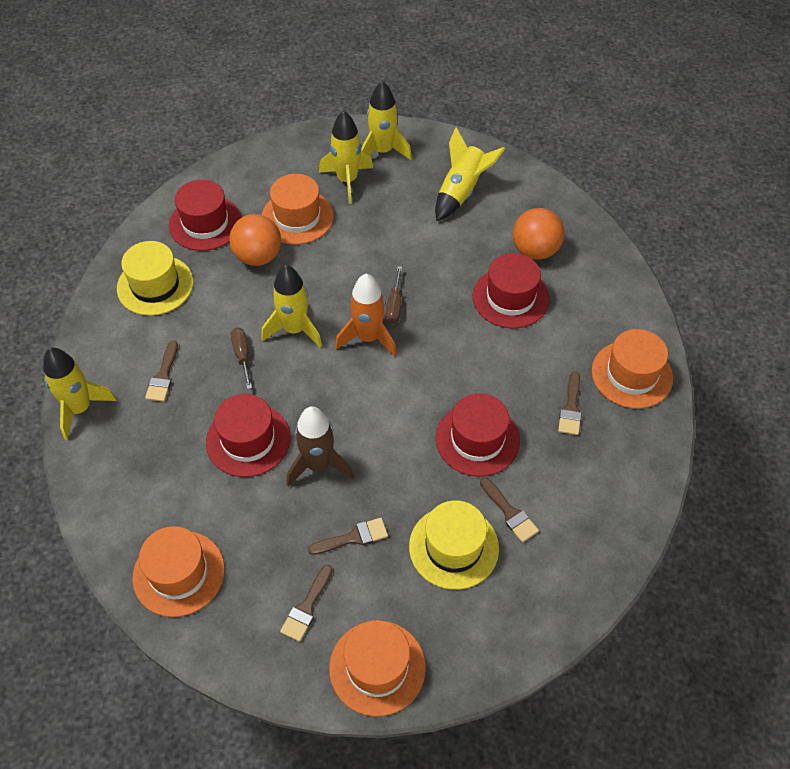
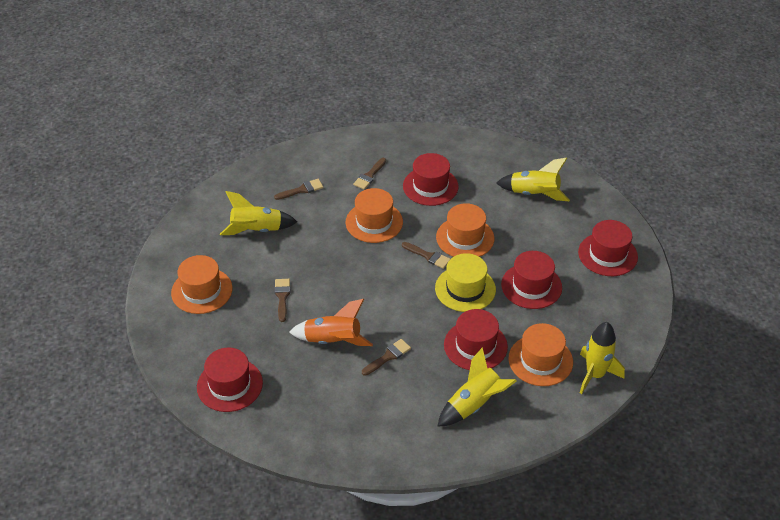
brown rocket: [286,406,354,487] = 1 -> none = 0
brown screwdriver: [231,328,252,389] [385,266,402,324] = 2 -> none = 0
orange ball: [229,214,281,266] [513,208,564,260] = 2 -> none = 0
red hat: [169,180,242,251] [206,394,290,477] [436,393,520,477] [473,253,550,328] = 4 -> [197,348,263,412] [403,153,459,206] [444,309,508,370] [501,251,562,309] [578,220,638,276] = 5
yellow hat: [117,241,193,316] [409,500,499,590] = 2 -> [435,253,496,312] = 1
yellow rocket: [43,348,117,440] [261,265,322,348] [319,111,373,204] [361,81,412,160] [435,127,505,221] = 5 -> [220,191,297,235] [437,347,517,427] [497,158,570,202] [580,322,625,394] = 4

